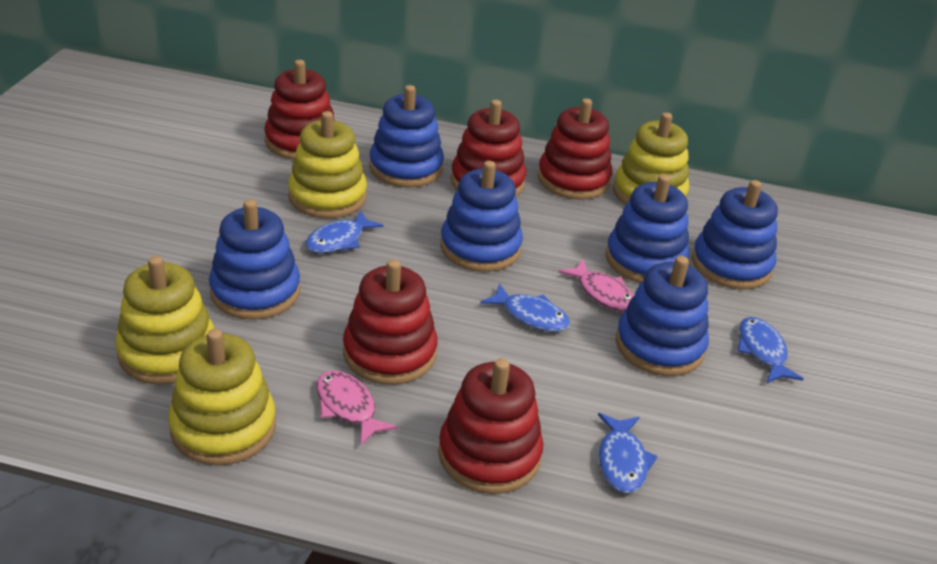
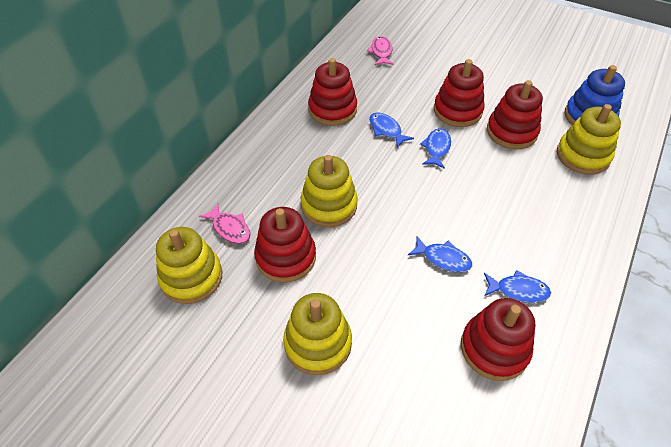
blue stacking toy: [209,199,300,320] [369,85,444,187] [440,161,523,272] [606,174,689,283] [616,256,709,376] [692,180,778,290] = 6 -> [565,65,625,125] = 1

